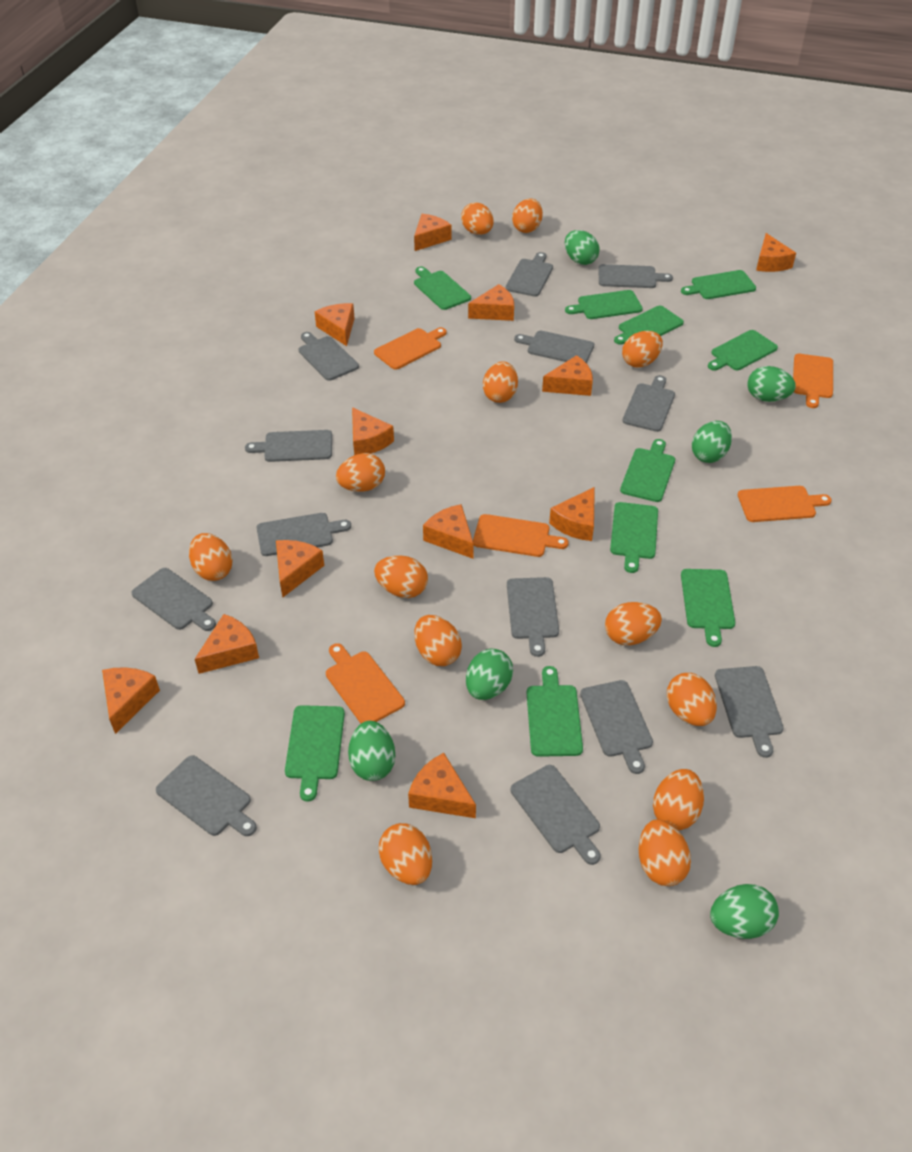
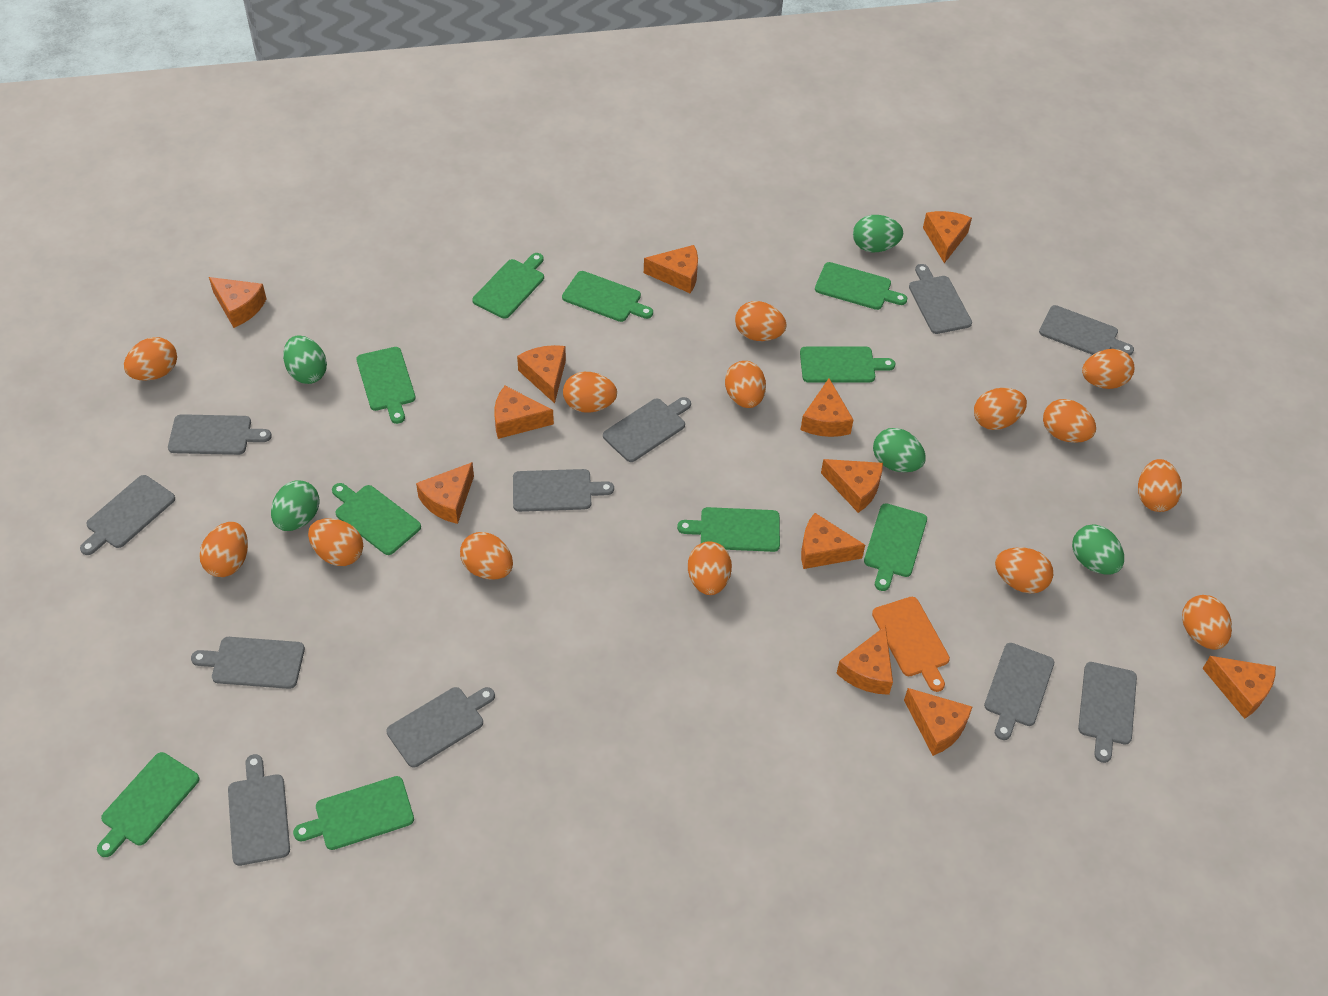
green egg: [348,721,395,781] [466,648,513,700] [565,230,600,265] [692,421,732,463] [710,884,779,939] [747,366,796,402] = 6 -> [271,480,320,531] [283,335,327,384] [853,215,903,252] [873,428,926,472] [1072,524,1124,575] = 5
grey cutting board: [131,568,216,631] [156,755,257,836] [245,430,332,462] [256,513,351,556] [299,332,359,381] [505,252,553,297] [507,577,559,657] [511,765,601,865] [514,330,594,363] [580,680,653,774] [598,264,673,288] [622,375,675,432] [715,666,784,758] = 13 -> [80,475,175,555] [168,414,272,455] [191,637,305,689] [228,754,290,866] [386,687,495,767] [513,469,614,512] [603,397,691,462] [909,264,972,334] [984,643,1054,740] [1039,305,1134,356] [1078,662,1137,763] = 11
orange cutting board: [326,643,405,723] [374,327,447,370] [473,514,569,557] [738,486,832,522] [793,354,833,408] = 5 -> [872,597,950,692] = 1
orange egg: [189,533,233,581] [336,453,385,492] [374,555,428,598] [379,823,432,885] [414,615,462,666] [461,202,494,235] [483,362,518,403] [512,199,543,233] [605,602,662,645] [622,331,663,368] [639,819,691,886] [653,769,704,830] [667,673,717,726] = 13 -> [124,337,177,381] [199,522,248,577] [308,518,363,566] [460,532,513,580] [563,372,617,413] [688,541,732,595] [725,361,766,408] [735,301,787,341] [974,388,1027,430] [995,547,1053,593] [1043,399,1096,443] [1082,349,1134,389] [1138,459,1182,512] [1182,595,1232,650] = 14

